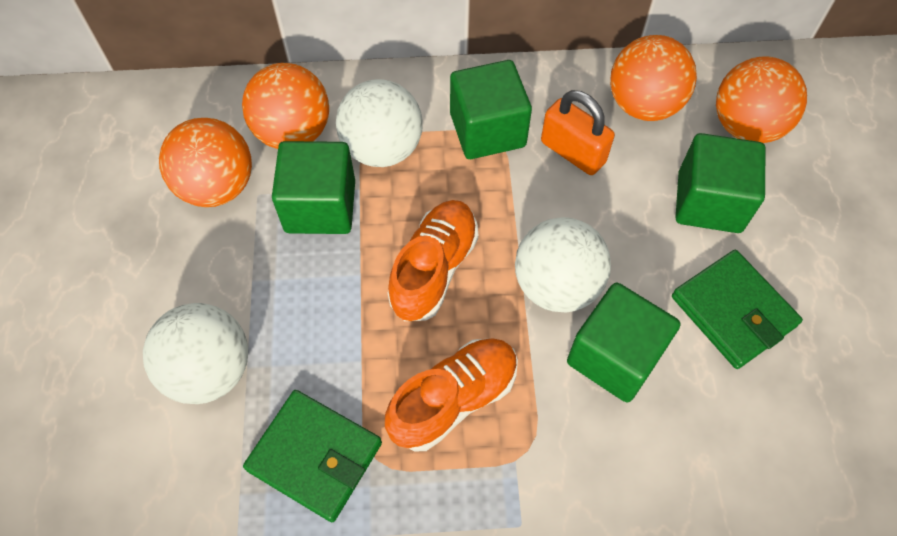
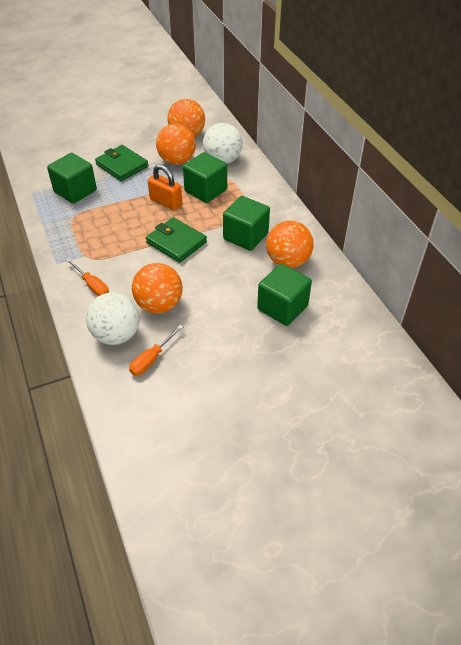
orange screwdriver: none = 0 -> [66,258,109,296] [129,325,184,376] = 2
orange shoe: [385,338,518,452] [388,200,478,321] = 2 -> none = 0
white ball: [143,303,248,404] [336,79,423,167] [515,217,611,313] = 3 -> [86,292,140,345] [203,123,243,164] = 2

